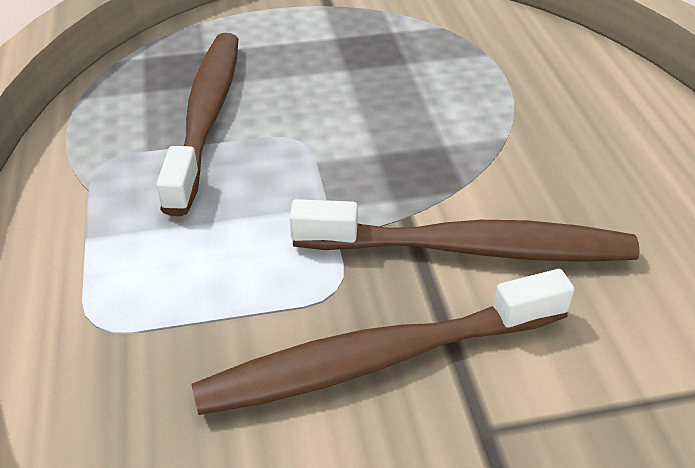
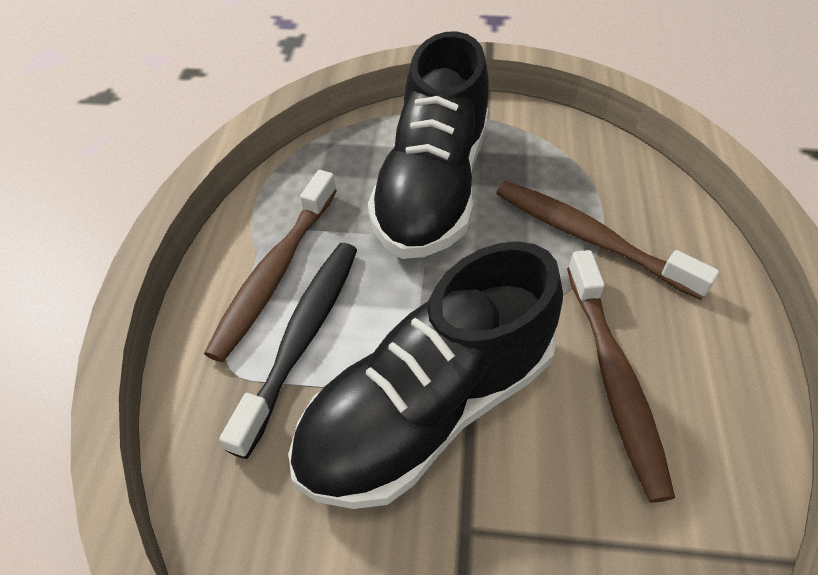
black shoe: none = 0 -> [288,241,563,509] [368,31,489,259] = 2
black toothbrush: none = 0 -> [220,243,357,459] = 1

